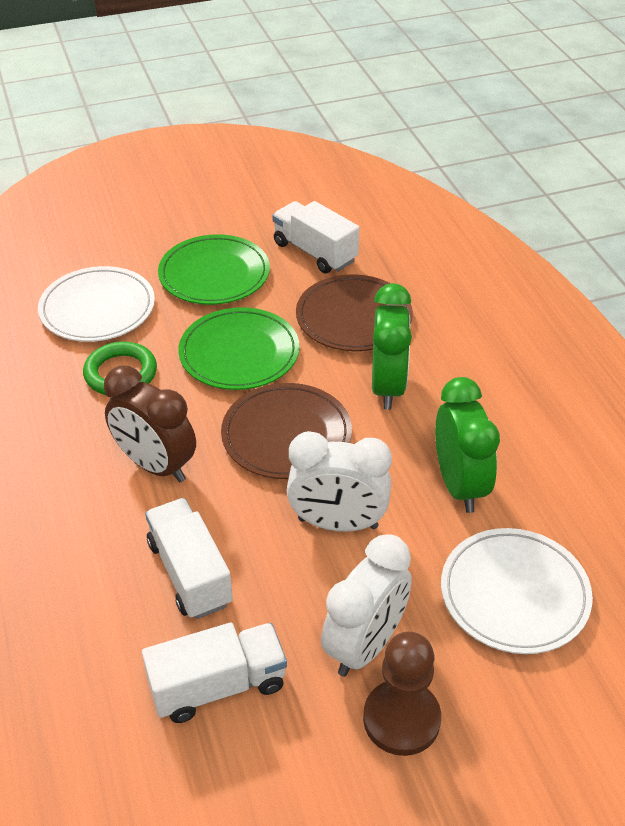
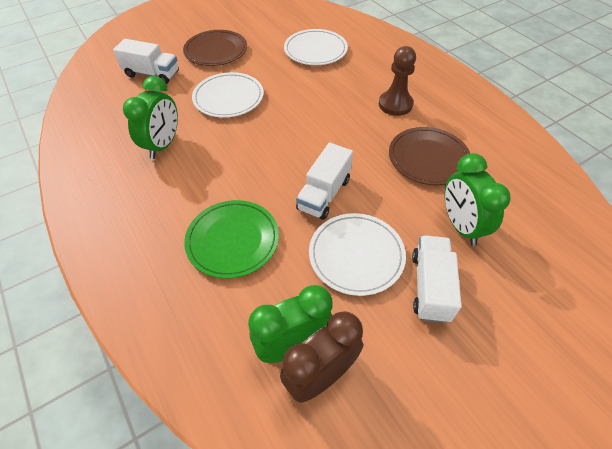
green clock: [372,283,412,410] [435,377,500,513] = 2 -> [123,76,178,159] [248,285,333,363] [445,153,511,246] = 3
green plate: [158,234,270,305] [178,307,300,390] = 2 -> [184,200,279,279] = 1
green ring: [83,342,157,395] = 1 -> none = 0
white clock: [287,431,392,532] [321,534,412,677] = 2 -> none = 0
white plate: [38,266,155,342] [441,528,593,654] = 2 -> [192,72,263,118] [284,29,348,65] [309,213,406,296] = 3

